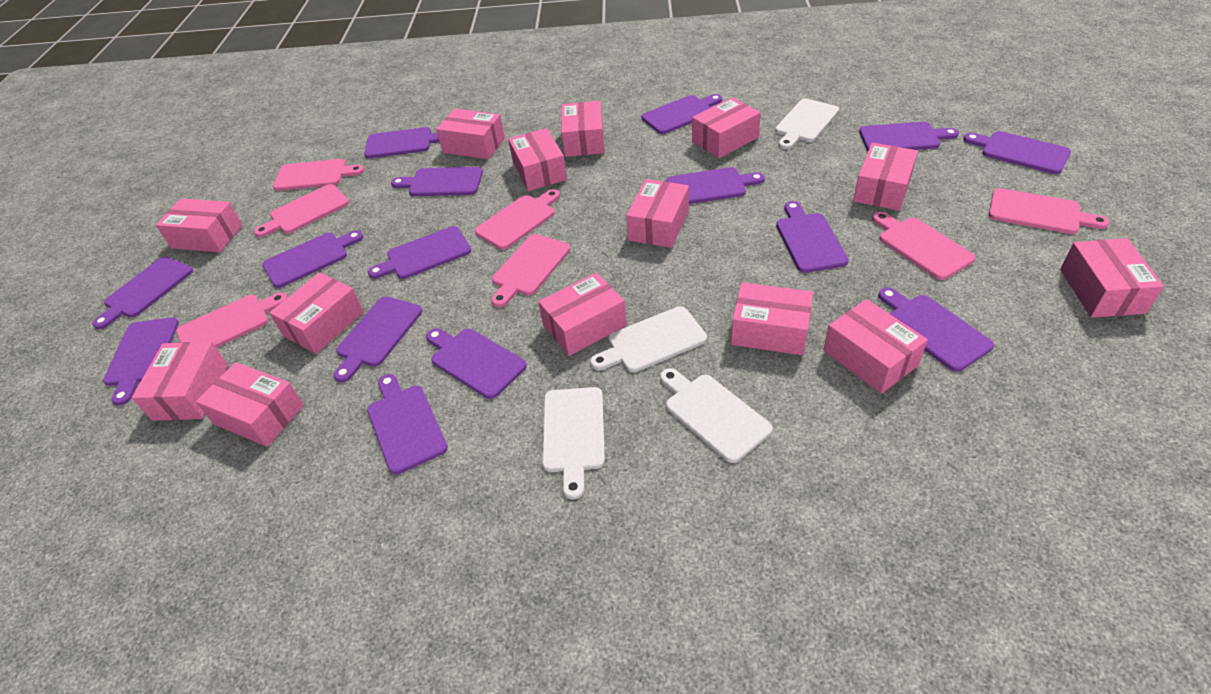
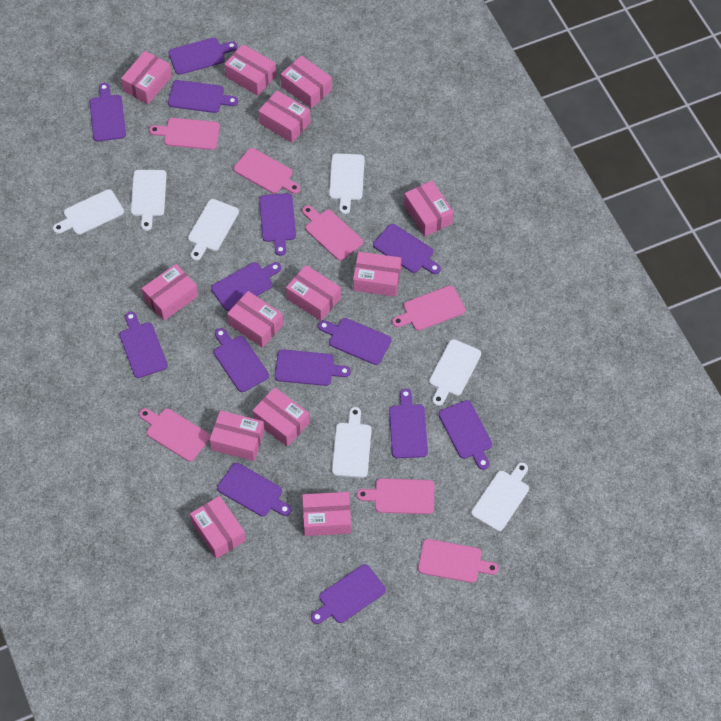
pink box: [132,341,228,421] [156,199,243,252] [196,362,304,447] [269,272,364,354] [436,109,505,159] [508,128,567,191] [538,272,627,356] [561,101,605,157] [626,179,689,248] [692,97,761,158] [731,282,813,355] [823,299,928,394] [853,143,918,211] [1060,238,1164,318] = 14 -> [121,51,172,104] [142,264,198,321] [190,496,246,559] [209,410,265,461] [224,44,276,96] [227,291,283,348] [252,387,310,447] [258,90,311,143] [281,55,332,109] [286,265,341,321] [302,492,351,536] [353,252,401,297] [404,181,453,236] = 13
purple cutting board: [92,257,193,329] [103,317,179,405] [262,230,363,288] [334,296,422,382] [364,127,440,158] [367,374,448,475] [368,226,471,279] [391,167,483,196] [426,328,527,399] [642,94,722,134] [667,167,765,204] [776,201,849,273] [859,122,959,151] [878,287,994,372] [963,131,1071,174] = 15 -> [89,83,126,142] [119,312,168,378] [168,80,238,113] [169,38,237,75] [211,262,281,311] [214,328,269,392] [217,463,291,517] [259,193,296,256] [275,349,351,386] [311,564,386,624] [318,318,391,365] [373,224,441,274] [389,389,428,458] [439,400,492,470] = 14
white cutting board: [542,387,605,499] [590,306,707,372] [660,368,773,463] [775,99,839,149] = 4 -> [53,189,124,235] [131,170,167,231] [188,199,239,261] [329,153,365,214] [332,407,372,478] [429,339,481,406] [471,463,529,531] = 7

